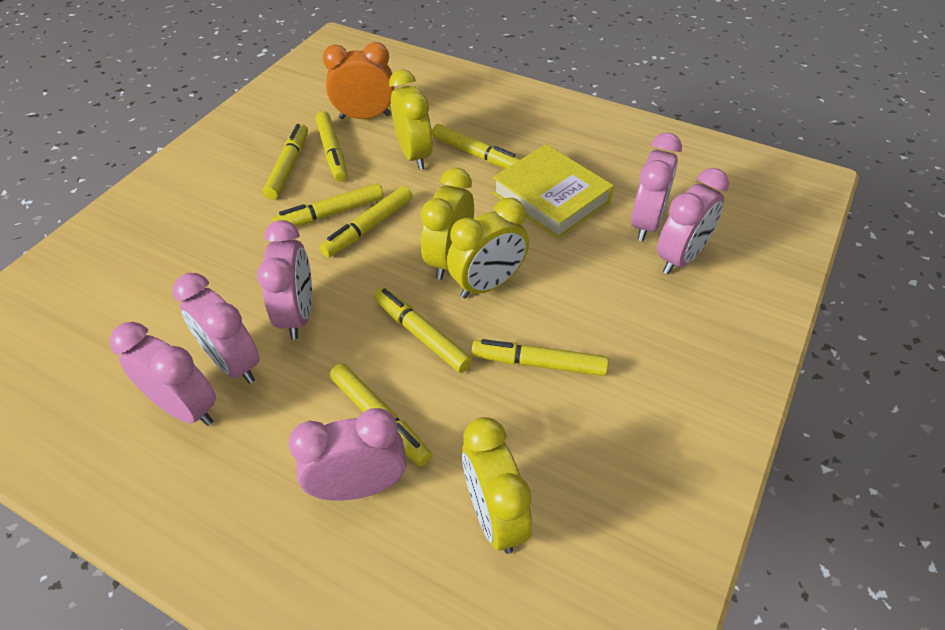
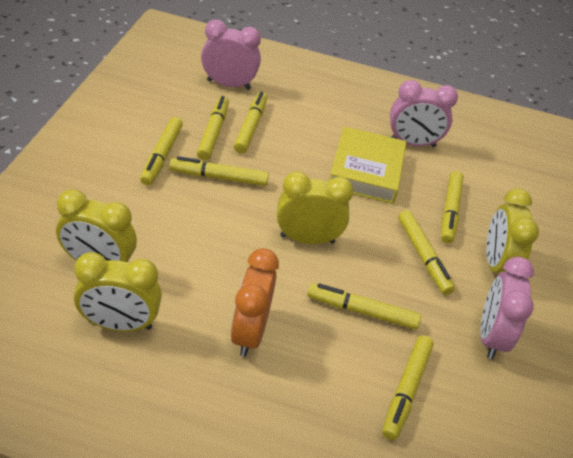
pink clock: [110,322,216,426] [173,273,260,384] [257,220,312,339] [288,408,406,501] [631,133,682,241] [657,168,729,274] = 6 -> [201,20,261,90] [390,80,458,147] [480,257,534,359] = 3

